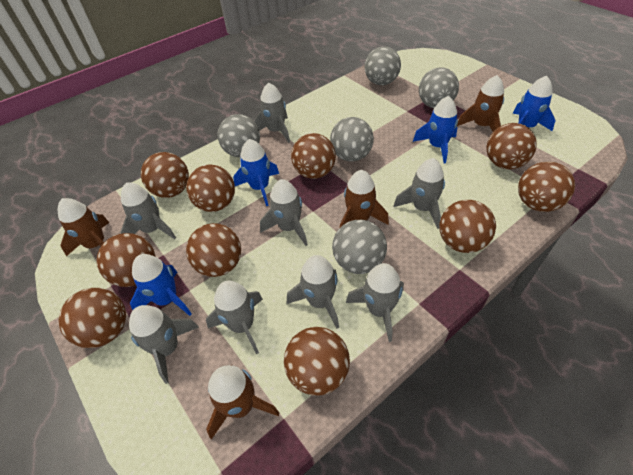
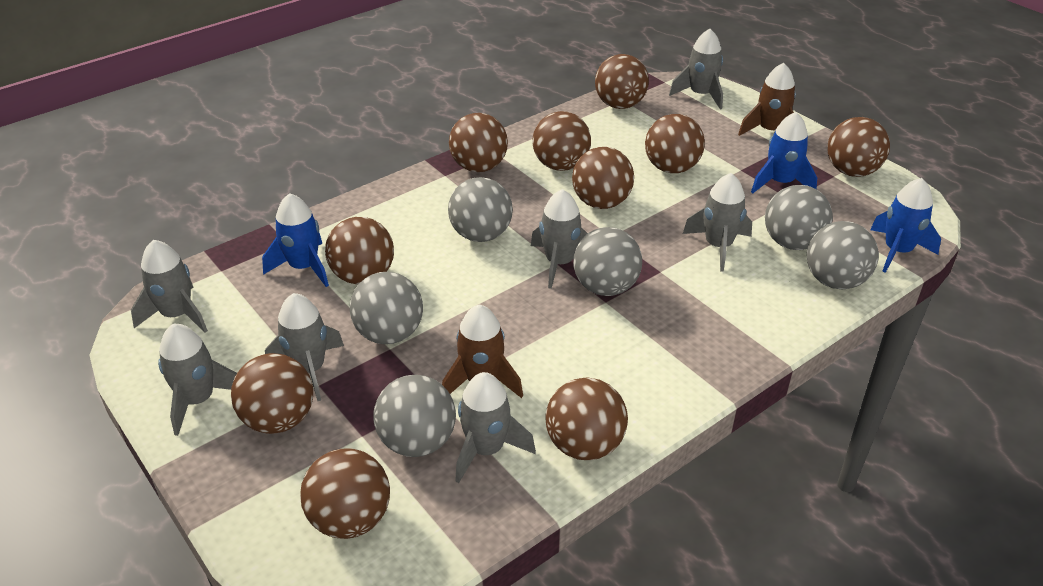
blue rocket: [130,254,192,316] [233,139,279,206] [413,96,458,163] [513,76,555,131] = 4 -> [262,193,329,287] [751,112,817,193] [870,178,941,273] = 3
brown rocket: [58,198,110,256] [206,365,279,439] [340,170,389,227] [457,75,504,132] = 4 -> [442,305,523,398] [738,63,796,136] = 2
grey ball: [218,114,260,157] [330,117,374,161] [332,220,387,274] [365,46,401,85] [419,67,459,108] = 5 -> [350,272,423,344] [373,375,456,457] [448,177,513,242] [573,227,642,296] [765,185,833,250] [807,221,879,289] = 6
grey rocket: [120,182,176,239] [129,305,199,384] [206,281,263,354] [254,83,290,143] [260,179,308,246] [287,255,339,329] [346,263,404,342] [393,158,445,229] = 8 -> [131,240,208,333] [158,324,237,436] [265,293,344,401] [455,372,536,483] [531,189,588,289] [669,29,723,110] [683,173,752,272] = 7

